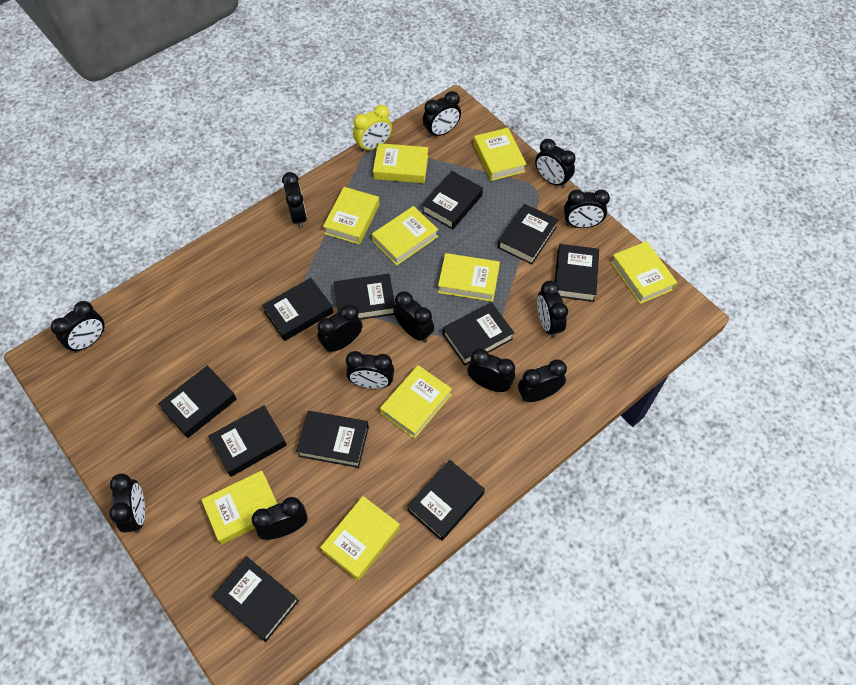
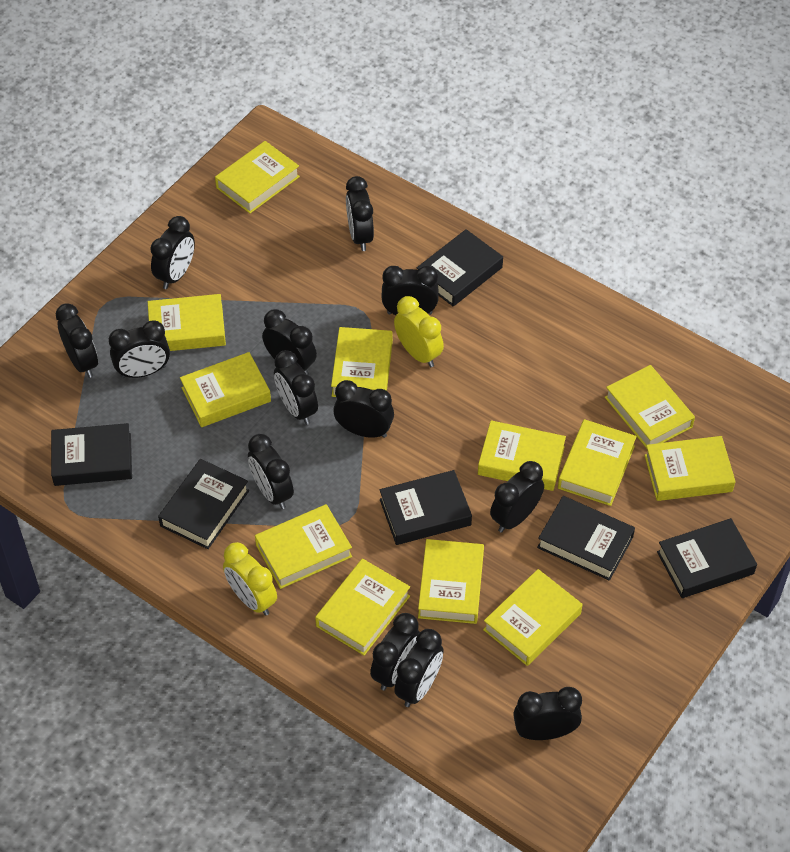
black book: [158,366,237,438] [208,405,287,477] [212,556,299,642] [262,278,334,341] [296,411,369,468] [334,274,395,320] [407,460,485,541] [422,171,483,230] [443,302,514,366] [498,204,558,265] [555,244,599,302] = 11 -> [51,423,132,486] [158,459,249,549] [380,470,472,545] [417,229,503,307] [537,496,635,581] [657,518,757,598] = 6
yellow book: [201,470,277,544] [320,496,400,581] [323,187,380,245] [372,206,438,265] [373,143,428,183] [380,365,452,439] [438,253,500,302] [474,128,526,181] [611,241,677,304] = 9 -> [148,294,226,351] [180,352,271,427] [215,141,300,213] [255,504,352,589] [315,558,410,656] [331,327,393,397] [418,539,484,624] [478,420,566,491] [483,569,582,666] [558,419,637,506] [605,365,695,448] [644,436,736,501] = 12
yellow clock: [353,105,392,152] = 1 -> [223,542,277,616] [394,296,444,367] = 2

